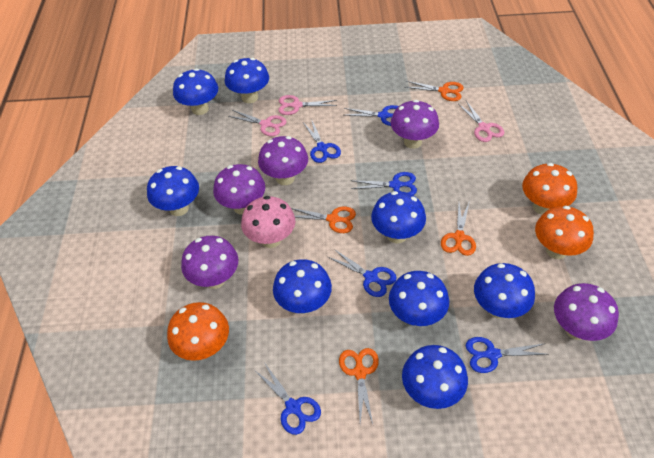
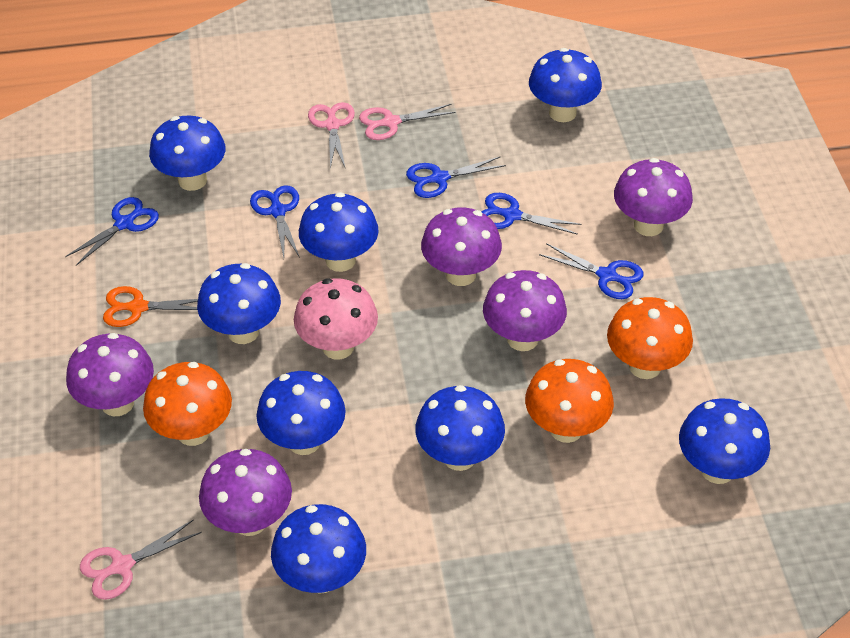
blue scissors: [255,362,321,435] [304,119,341,163] [328,249,397,297] [344,105,398,126] [351,172,417,195] [466,337,548,373] = 6 -> [65,197,159,266] [250,185,300,258] [406,157,506,198] [482,193,582,235] [539,243,643,299] = 5
orange scissors: [291,207,356,233] [339,348,379,424] [404,81,464,101] [441,203,476,256] = 4 -> [103,286,198,327] = 1

